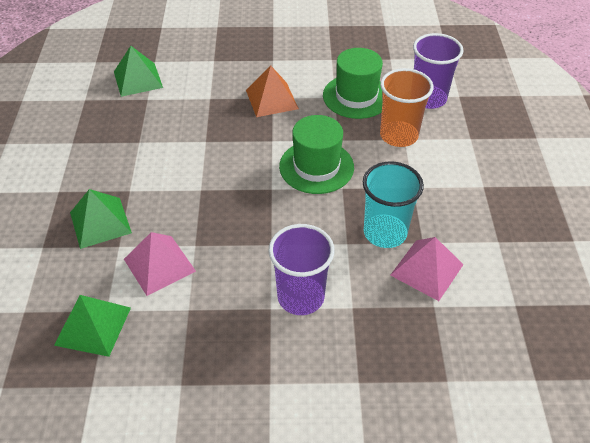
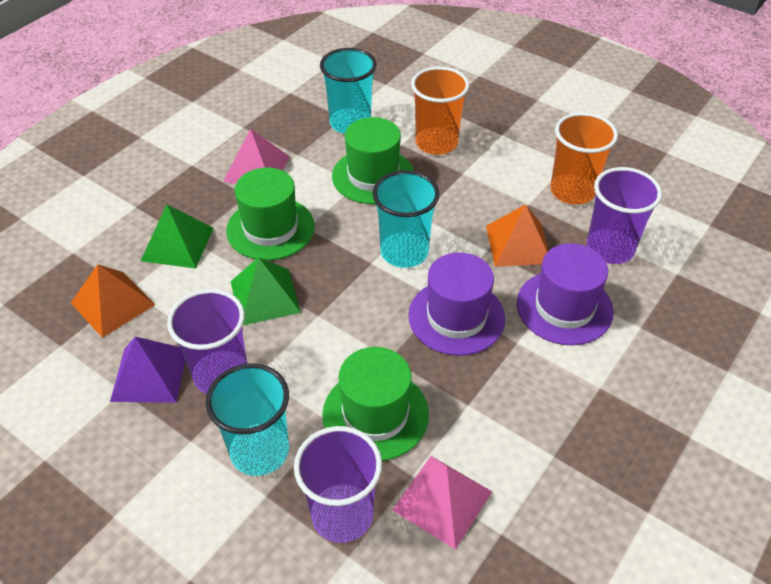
green hat: [279,115,354,194] [323,48,383,119] = 2 -> [226,168,315,260] [322,347,429,461] [332,117,414,204] = 3
green pyramid: [54,295,131,357] [70,189,132,249] [114,46,163,97] = 3 -> [141,204,214,269] [231,257,301,325] = 2
orange cup: [380,68,434,147] = 1 -> [411,66,470,155] [550,112,618,205] = 2
orange pyramid: [246,66,299,117] = 1 -> [71,264,156,338] [486,204,549,267] = 2
purple cup: [268,224,335,315] [413,33,464,109] = 2 -> [167,289,247,394] [294,426,382,543] [587,167,662,264] = 3
purple hat: none = 0 -> [408,252,505,356] [517,243,614,345] = 2
purple pyramid: none = 0 -> [110,337,185,403] = 1
turquoise cup: [363,161,424,248] = 1 -> [206,363,289,476] [320,48,376,134] [372,170,439,268] = 3

